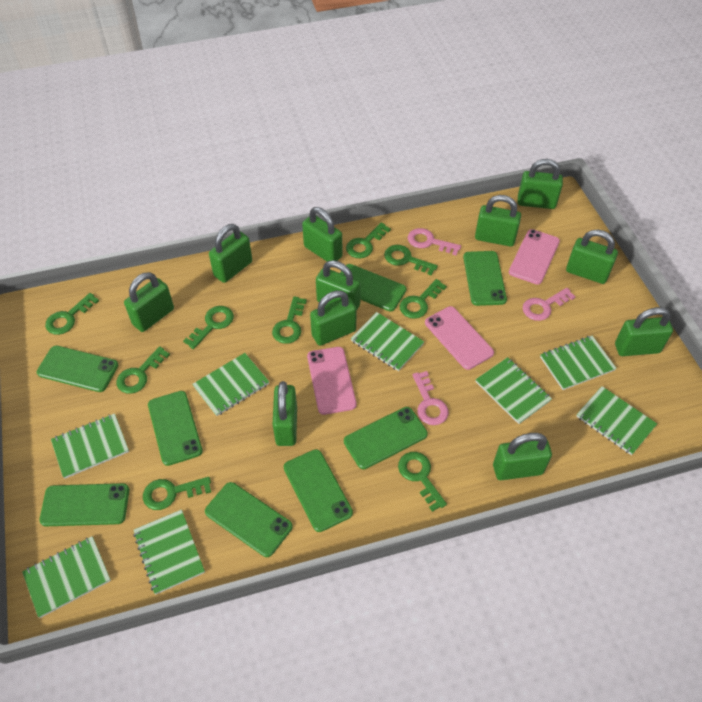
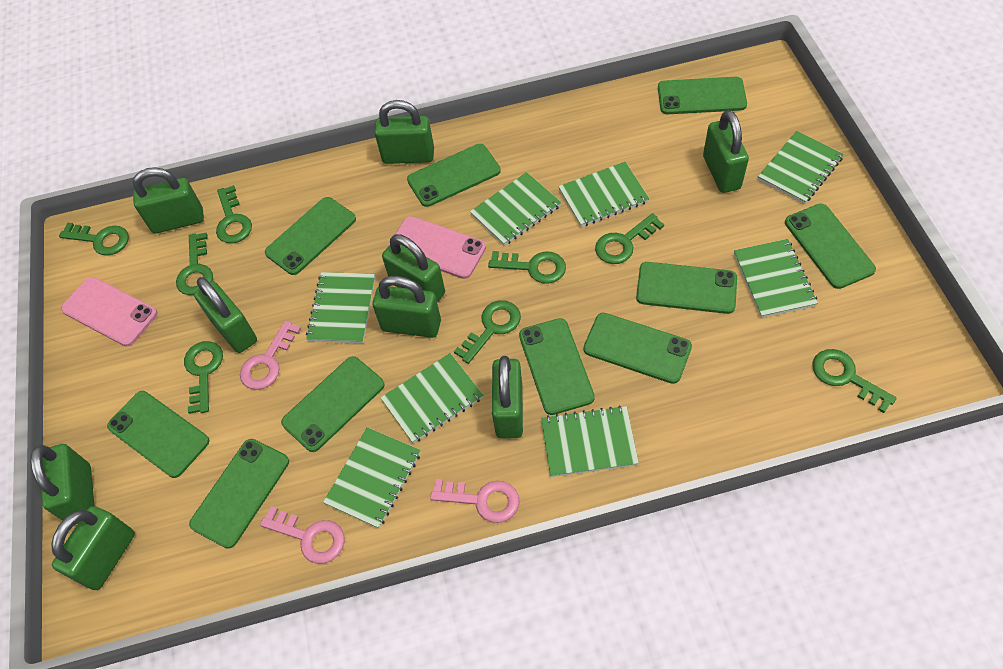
green key: [45,293,99,335] [116,346,170,394] [143,477,211,510] [183,306,234,349] [272,296,307,344] [346,223,391,258] [384,245,438,276] [398,452,447,512] [399,279,447,319] = 9 -> [59,223,129,256] [176,233,213,295] [184,341,223,414] [216,185,252,244] [454,300,521,364] [488,251,566,284] [595,213,664,264] [812,349,897,413] = 8
green padlock: [124,272,174,332] [209,224,252,283] [273,381,297,446] [302,207,343,261] [310,290,356,346] [316,260,361,311] [475,195,521,247] [493,433,552,480] [518,159,563,209] [566,229,618,284] [615,307,673,356] = 11 -> [30,444,95,525] [51,506,135,590] [133,167,204,234] [194,277,257,353] [373,276,441,338] [374,100,434,164] [382,234,445,302] [492,356,523,439] [703,110,749,193] = 9
green phone: [37,346,118,392] [39,483,129,526] [148,391,203,466] [205,482,293,557] [284,449,353,532] [340,264,407,311] [344,407,428,469] [463,251,507,306] = 8 -> [107,391,209,478] [189,439,289,549] [265,197,356,275] [281,356,385,452] [407,144,501,207] [519,318,595,415] [583,313,692,384] [636,262,737,314] [658,77,747,114] [785,204,876,289] = 10
pink phone: [307,347,357,415] [425,306,494,370] [509,229,560,285] = 3 -> [61,277,158,347] [388,216,486,279] = 2

